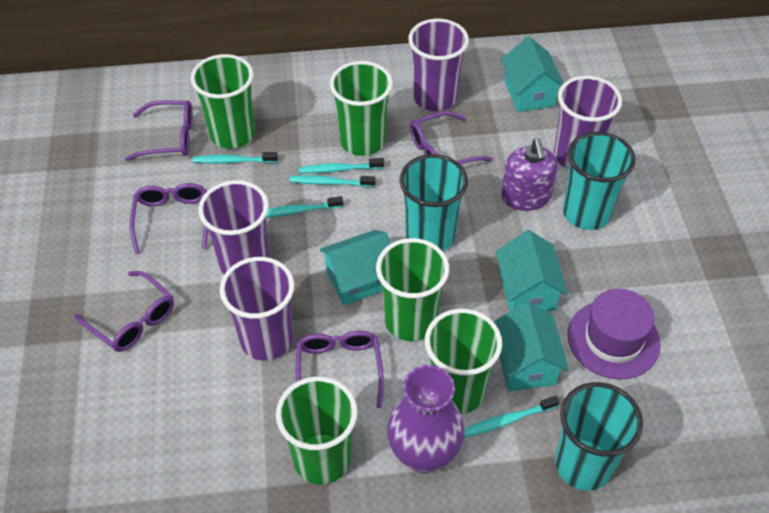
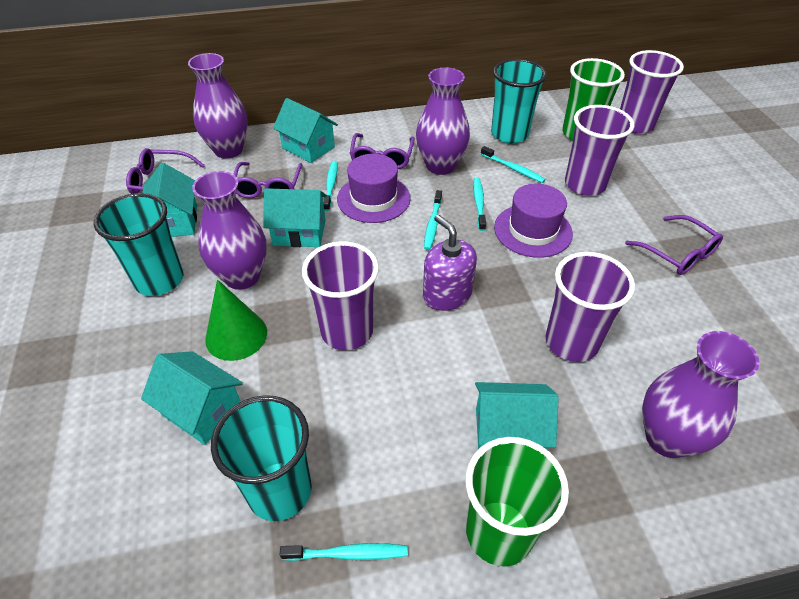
green cone: none = 0 -> [205,279,267,361] = 1
green cup: [191,54,255,149] [276,376,357,485] [330,61,393,156] [376,238,449,341] [425,309,502,414] = 5 -> [466,437,569,567] [562,58,625,140] = 2
purple glasses: [74,271,174,352] [125,100,193,161] [130,183,208,254] [296,331,384,408] [410,111,492,164] = 5 -> [126,148,205,194] [234,162,302,198] [350,133,415,169] [625,215,723,275] = 4
purple hat: [568,289,661,379] = 1 -> [337,154,411,223] [494,184,573,258] = 2
purple vase: [387,365,464,473] = 1 -> [188,53,248,159] [192,171,266,290] [416,67,470,175] [642,331,759,458] = 4
turquoise house: [320,230,390,305] [494,302,569,391] [496,230,568,312] [501,37,564,112] = 4 -> [141,351,243,445] [142,163,197,237] [263,188,327,247] [273,98,338,163] [475,382,559,450] = 5

